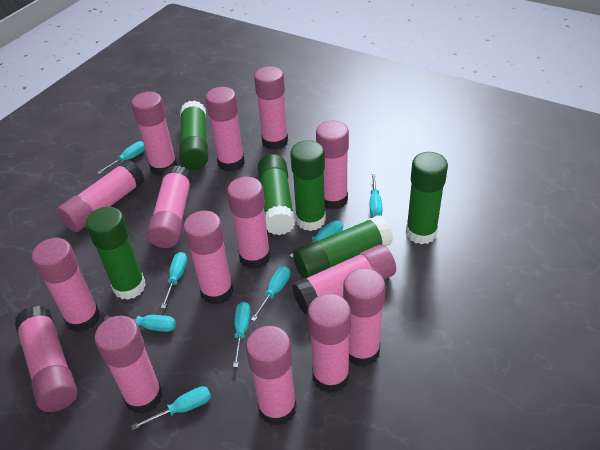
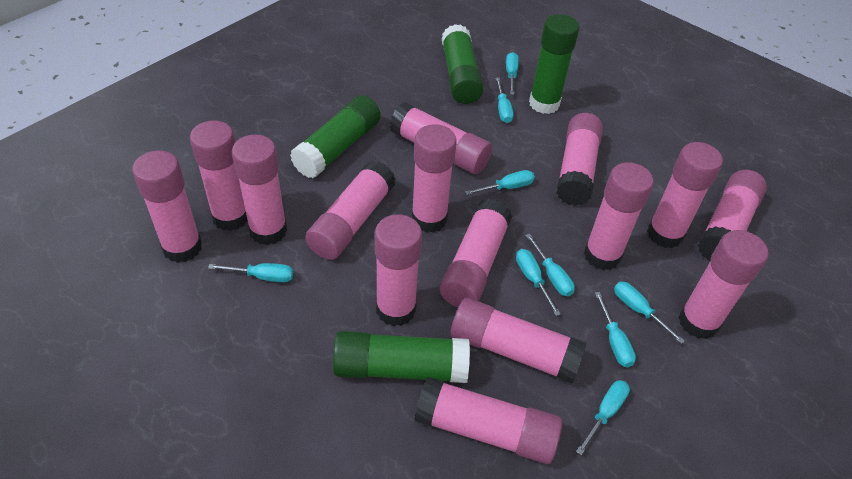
green glue stick: [86,207,146,300] [179,100,208,170] [258,154,295,235] [290,140,326,231] [293,215,393,279] [406,152,448,244] = 6 -> [290,95,381,178] [333,331,470,383] [441,24,483,104] [529,14,580,114] = 4
turquoise screwdriver: [97,141,145,174] [104,315,176,332] [131,386,211,430] [161,252,187,309] [233,302,250,367] [251,266,290,321] [289,220,343,258] [370,173,382,217] = 8 -> [208,263,293,282] [465,170,535,195] [496,77,514,123] [506,52,519,95] [516,249,561,316] [525,234,575,296] [576,380,630,455] [595,292,636,367] [614,282,685,344] = 9

